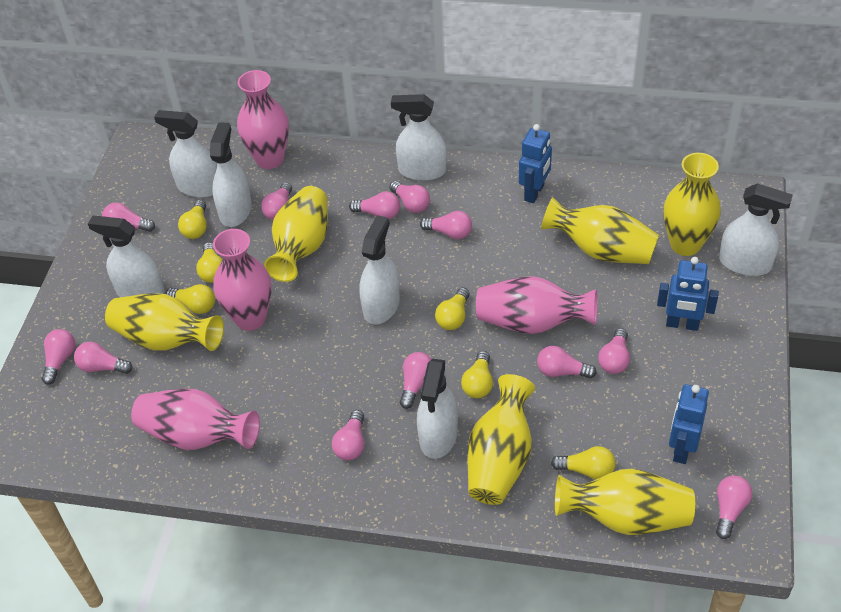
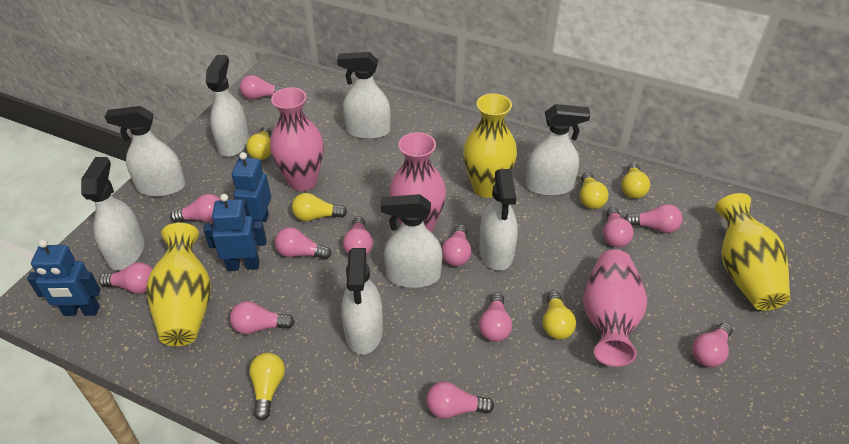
pink vase: [131,388,260,450] [213,229,272,331] [237,70,289,169] [476,276,598,334] = 4 -> [270,87,324,191] [389,132,446,233] [583,249,647,367] = 3
white spray bottle: [88,216,165,297] [154,110,217,198] [210,122,252,227] [359,215,400,324] [391,94,447,181] [417,359,458,459] [719,183,793,276] = 7 -> [81,157,144,271] [105,106,185,197] [206,55,249,157] [337,52,391,139] [342,248,383,355] [381,194,442,288] [479,169,518,271] [525,104,590,196] = 8
yellow vase: [105,293,224,351] [264,186,328,282] [467,374,535,505] [541,197,659,264] [555,469,695,535] [663,153,721,256] = 6 -> [146,223,211,346] [463,93,517,198] [715,193,790,311] = 3

